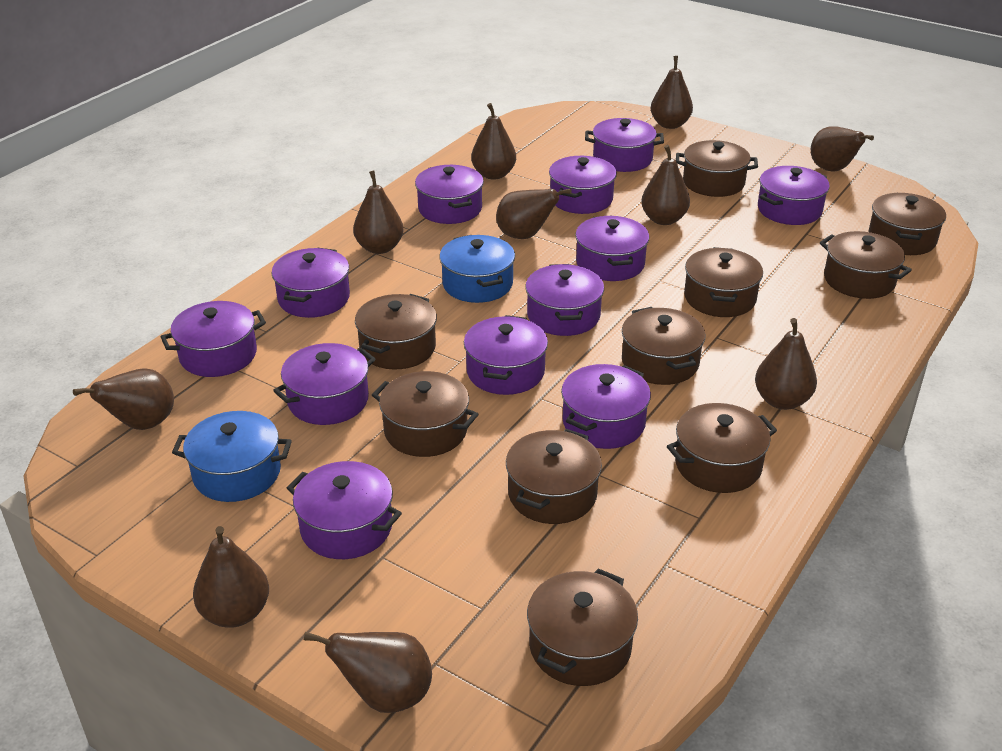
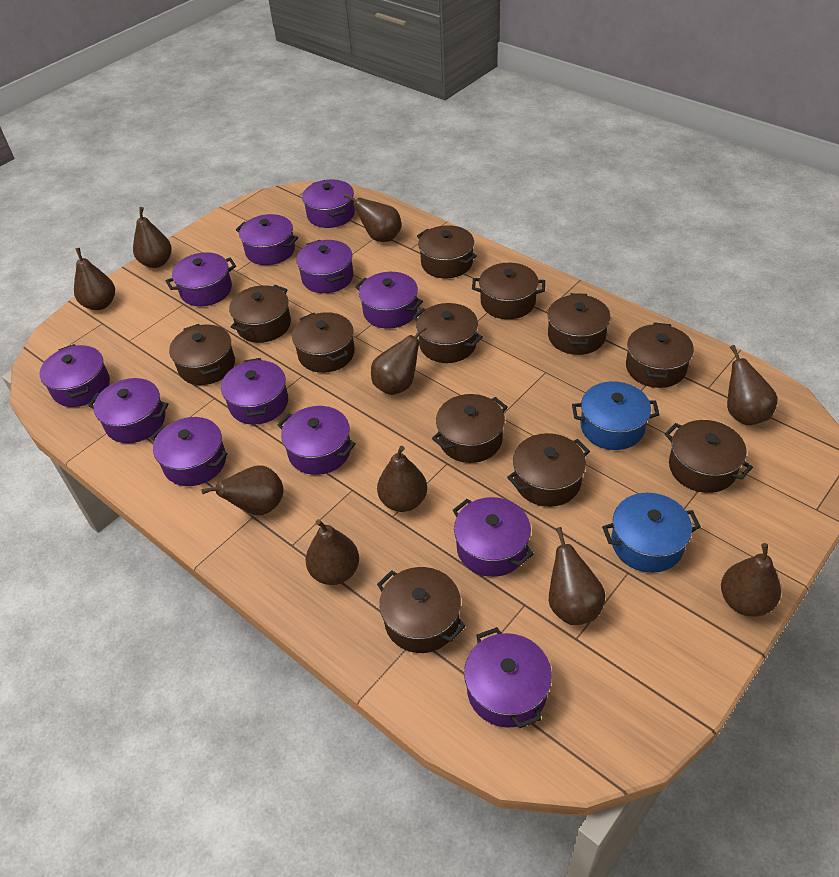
brown pot: [355,294,437,370] [372,371,479,457] [506,429,602,524] [527,568,638,686] [622,307,705,385] [667,403,777,493] [676,140,758,197] [684,247,763,317] [820,231,912,299] [868,193,946,255] = 10 -> [169,324,235,385] [229,285,291,343] [292,312,355,373] [377,567,466,653] [413,303,483,363] [417,225,477,278] [432,394,508,463] [472,263,545,319] [507,433,590,507] [548,293,611,355] [626,322,694,388] [665,420,753,493] = 12

